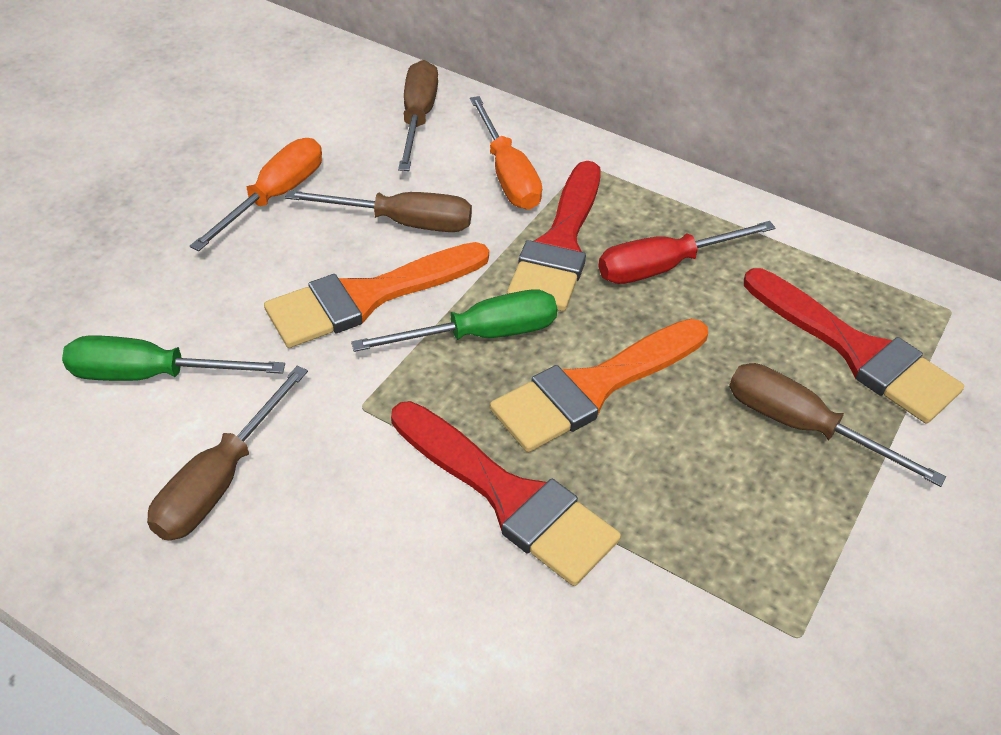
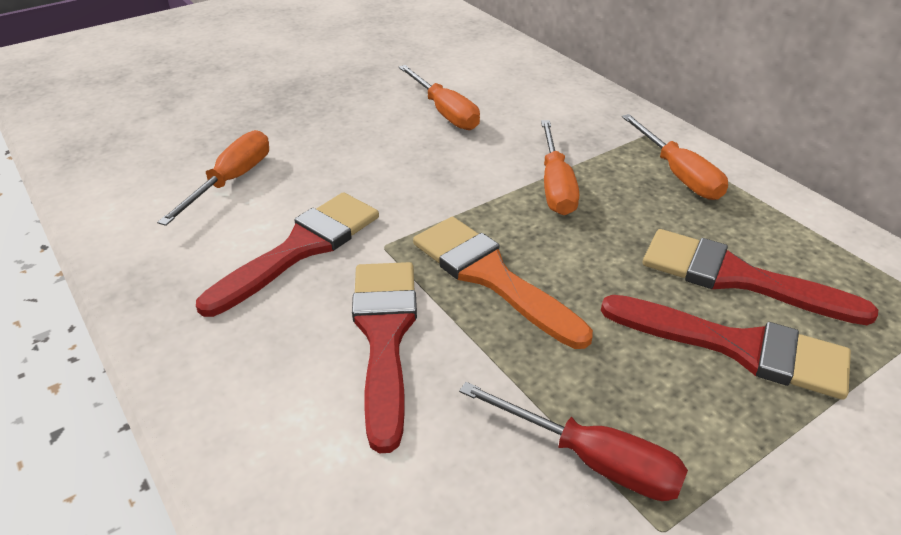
brown screwdriver: [147,366,308,541] [285,190,472,232] [398,60,438,171] [729,363,946,487] = 4 -> none = 0
green screwdriver: [62,335,285,381] [351,289,557,352] = 2 -> none = 0
orange brush: [264,242,489,348] [490,319,708,452] = 2 -> [413,217,593,349] = 1
orange screwdriver: [190,138,322,251] [470,96,542,210] = 2 -> [157,130,269,226] [399,65,480,130] [541,120,579,215] [622,114,728,200] = 4
red brush: [391,401,621,586] [507,161,601,311] [744,268,964,423] = 3 -> [196,192,379,317] [352,262,417,453] [601,295,851,400] [643,229,878,325] = 4

